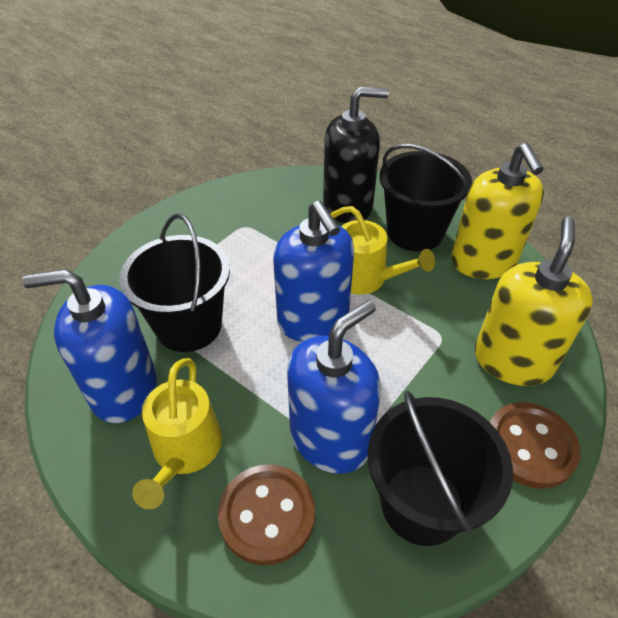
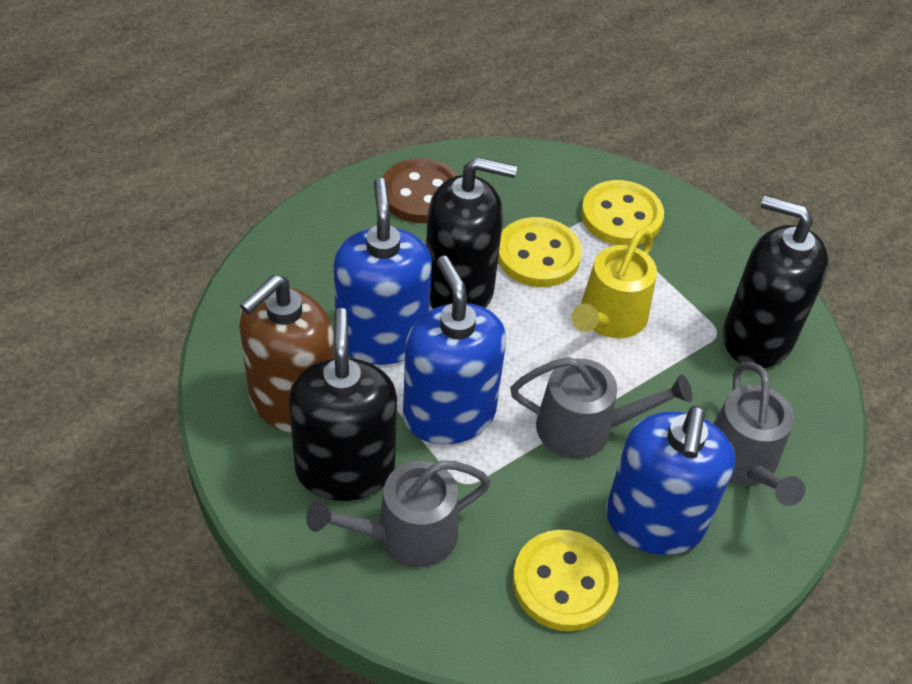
black bucket: [119,213,230,352] [368,390,513,546] [380,144,472,252] = 3 -> none = 0
black soap dispenser: [323,87,389,223] = 1 -> [288,308,397,501] [426,157,517,309] [723,196,829,368] = 3
brown button: [218,464,315,565] [490,402,581,489] = 2 -> [383,158,458,223] = 1
brown soap dispenser: none = 0 -> [239,275,335,433] = 1
grey watering can: none = 0 -> [306,460,491,567] [510,357,692,459] [713,362,805,506] = 3
yellow button: none = 0 -> [498,217,582,287] [513,530,619,631] [581,180,664,246] = 3
yellow soap dispenser: [451,143,544,279] [475,217,593,386] = 2 -> none = 0
yellow watering can: [132,358,222,509] [330,206,435,295] = 2 -> [572,228,657,338] = 1

